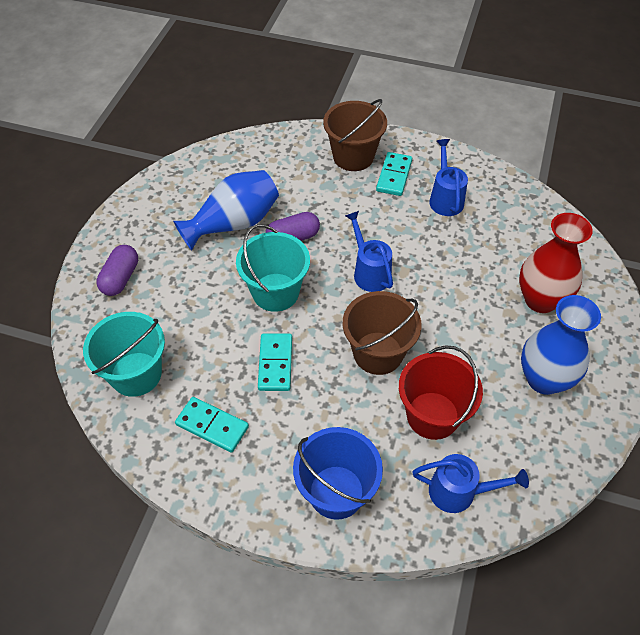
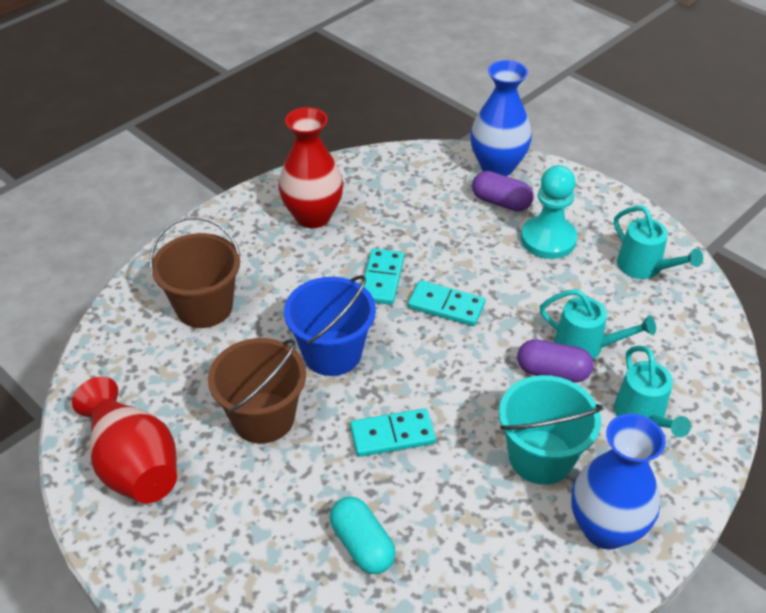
blue watering can: [345,211,393,292] [412,454,529,513] [429,139,468,216] = 3 -> none = 0
red bucket: [399,345,483,440] = 1 -> none = 0
red vase: [519,213,593,313] = 1 -> [72,377,177,503] [279,107,343,228] = 2
turquoise bucket: [83,312,165,397] [236,224,310,312] = 2 -> [499,375,603,485] = 1
turquoise capsule: none = 0 -> [330,497,396,574] = 1
turquoise pawn: none = 0 -> [521,165,577,259] = 1
turquoise watering can: none = 0 -> [540,289,656,359] [614,206,703,279] [614,346,691,437] = 3

